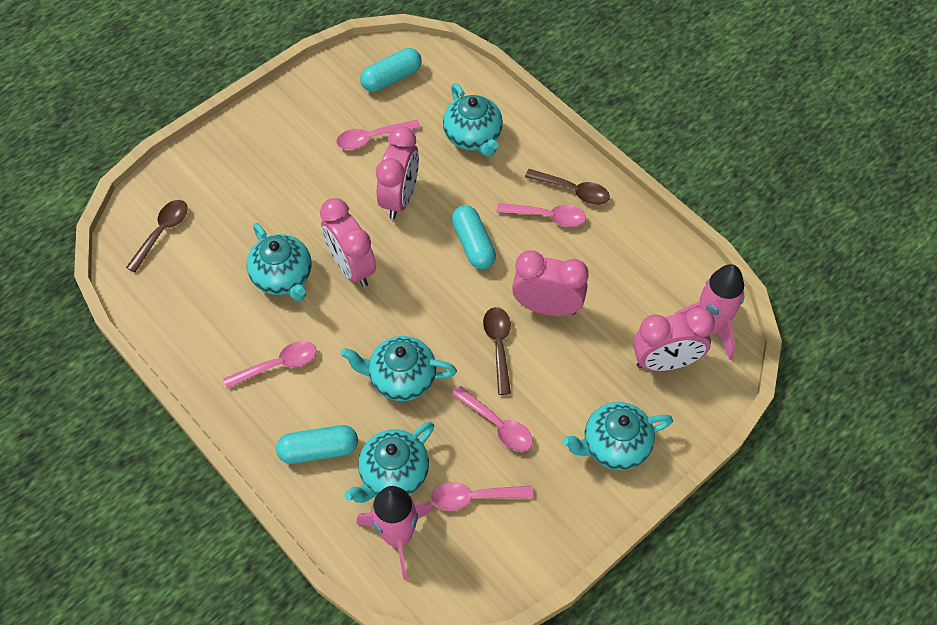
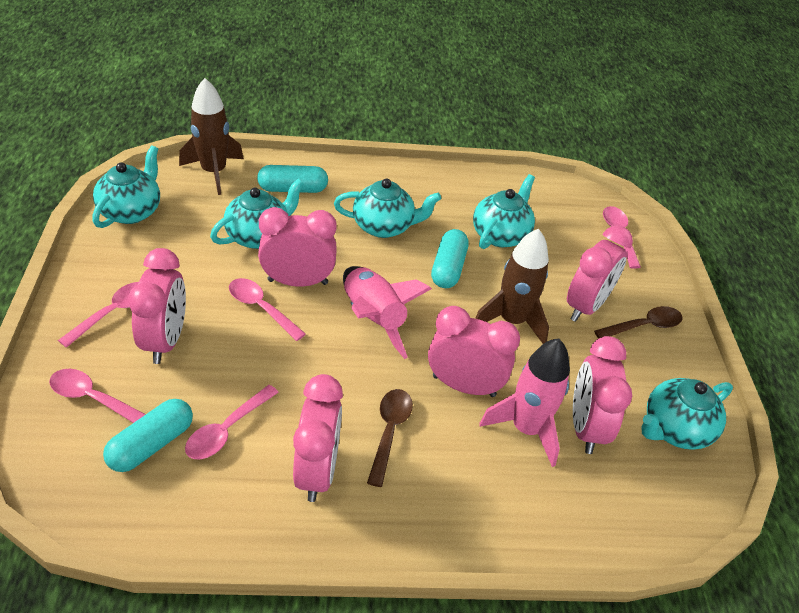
brown rocket: none = 0 -> [179,78,244,195] [475,229,549,344] = 2
brown spoon: [126,200,188,272] [483,307,511,395] [525,169,610,205] = 3 -> [367,389,413,487] [594,306,682,339] = 2
pink clock: [320,198,376,287] [376,126,419,219] [512,251,589,316] [633,307,715,371] = 4 -> [128,248,186,364] [258,207,337,287] [293,374,343,502] [428,306,520,397] [567,225,633,322] [573,336,632,454] = 6

